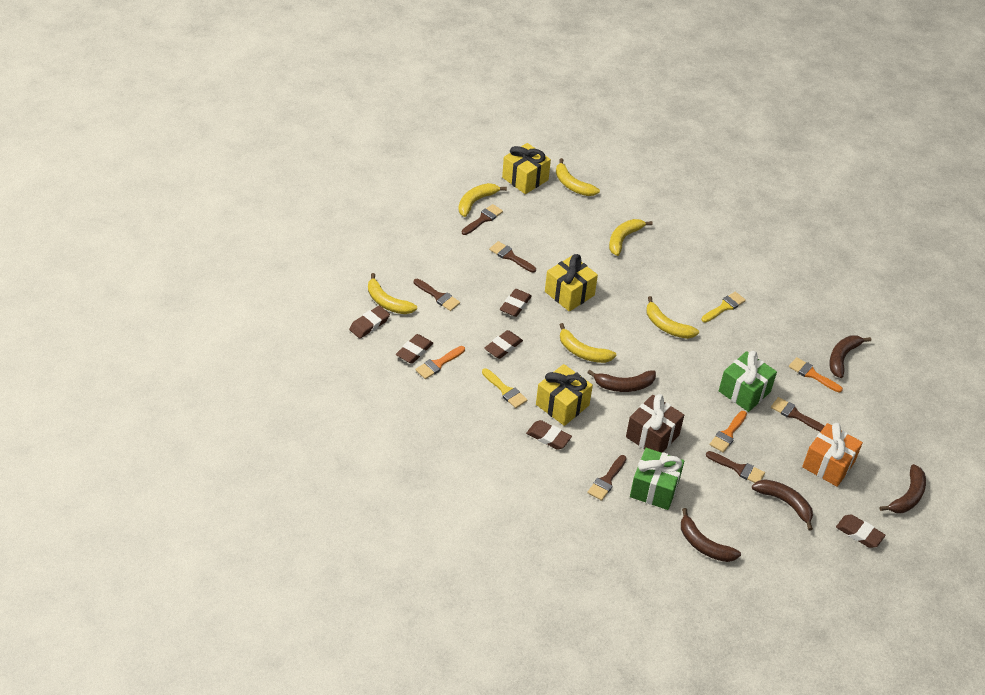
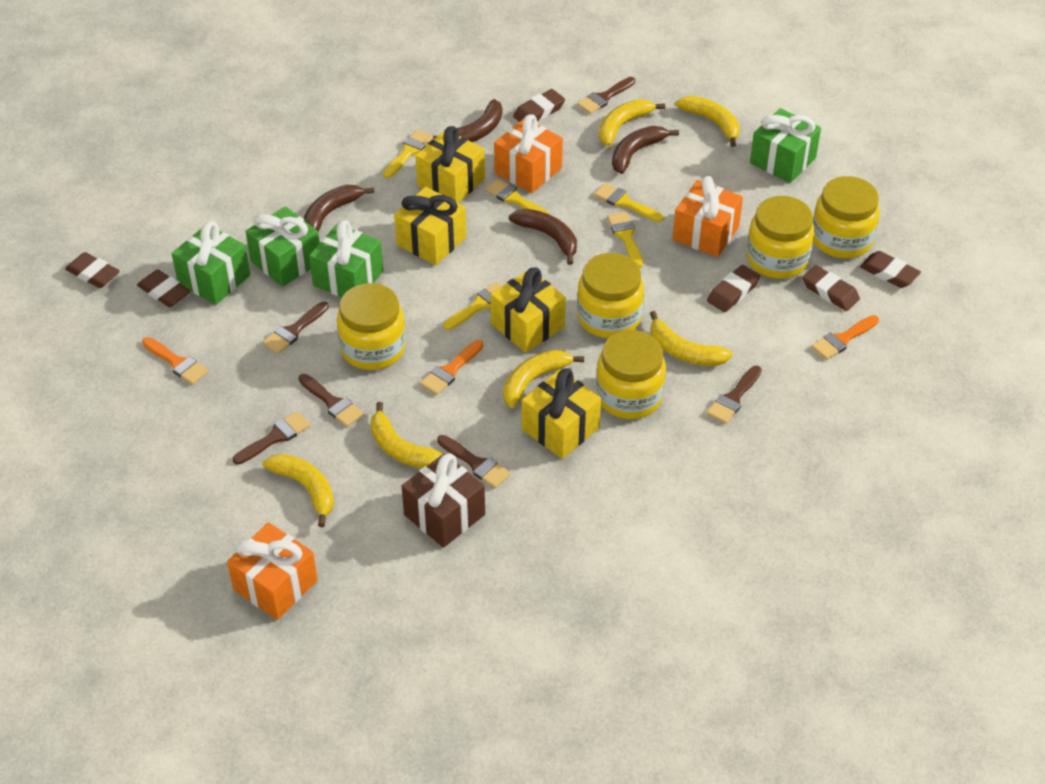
brown banana: [587,370,656,392] [681,508,741,562] [752,479,813,531] [829,335,871,378] [880,464,926,513] = 5 -> [304,185,374,231] [433,99,502,142] [509,209,577,265] [612,126,679,174] = 4
green gift: [630,448,684,510] [719,351,777,412] = 2 -> [172,221,250,305] [246,206,320,287] [309,220,383,297] [750,108,821,183] = 4
orange gift: [802,423,863,487] = 1 -> [227,522,318,620] [494,115,563,193] [673,176,743,257] = 3
yellow brush: [482,368,527,408] [701,292,746,323] = 2 -> [383,130,433,178] [443,281,502,330] [485,178,550,215] [594,183,664,222] [607,211,643,268] = 5
yellow gift: [502,143,551,194] [536,364,593,426] [545,254,598,312] = 3 -> [394,187,467,265] [415,126,485,203] [490,267,566,353] [522,368,601,459] = 4
yellow jar: none = 0 -> [337,283,406,370] [577,253,644,338] [596,330,666,419] [747,196,815,279] [813,176,880,258] = 5

